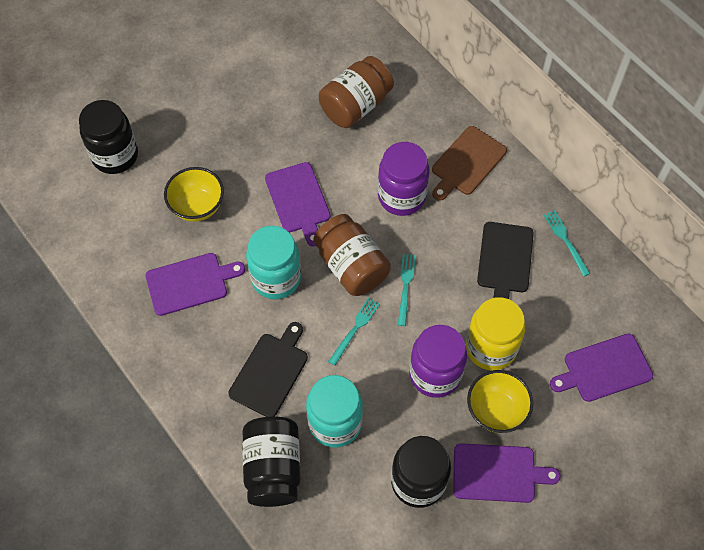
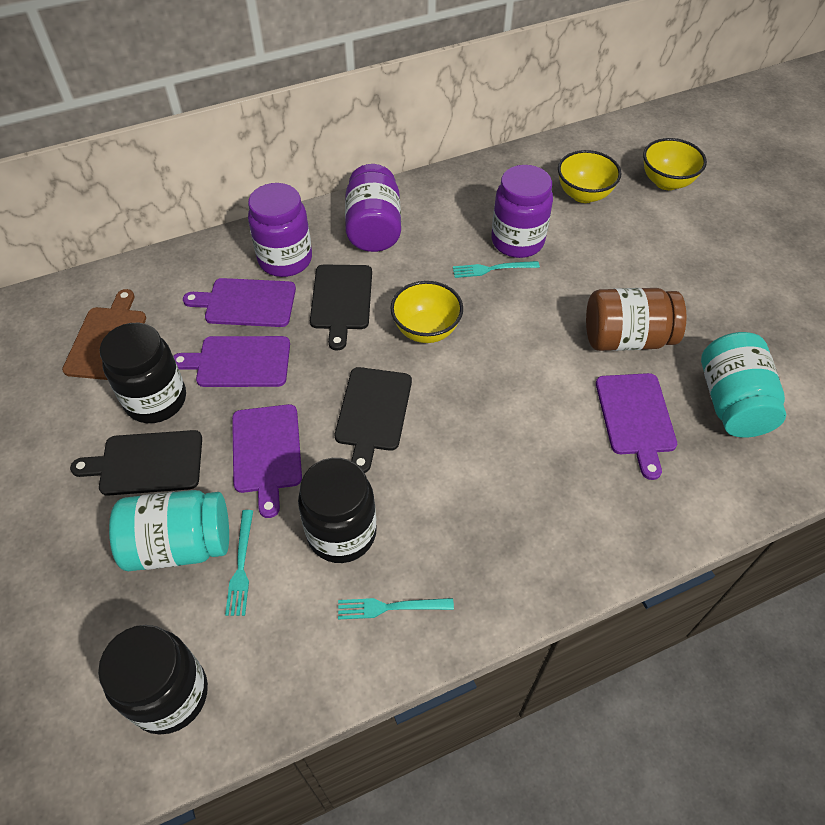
black cutting board: [228,322,308,417] [477,222,534,299] = 2 -> [70,430,202,496] [310,265,372,350] [335,367,412,473] = 3
brown jar: [313,214,391,296] [319,56,394,128] = 2 -> [586,288,687,351] = 1
purple jar: [378,142,430,216] [409,325,467,398] = 2 -> [248,183,312,277] [345,164,401,252] [491,165,553,258] = 3
yellow bowl: [164,167,224,222] [467,370,533,433] = 2 -> [390,281,463,343] [558,150,622,203] [643,138,707,190] = 3
yellow jar: [466,297,525,371] = 1 -> none = 0

